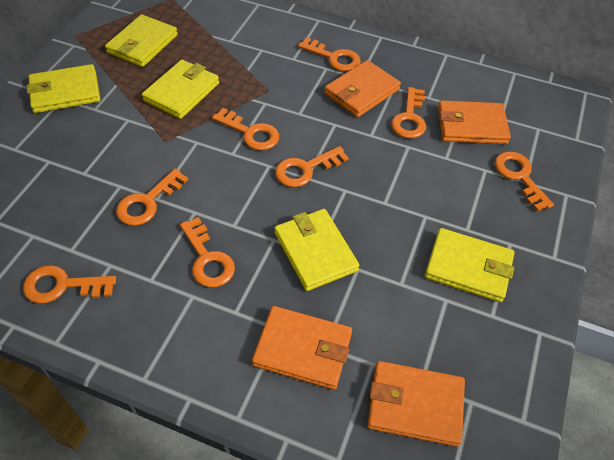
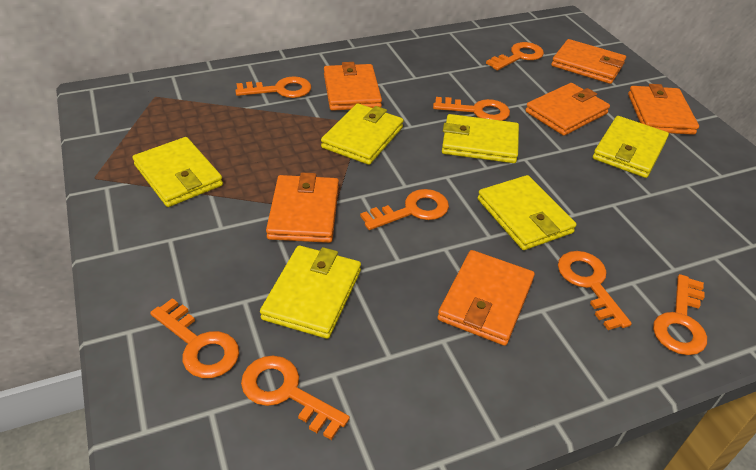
orange wallet: [252,306,352,390] [324,60,401,117] [367,361,465,447] [438,100,511,144] = 4 -> [266,172,339,243] [324,62,382,111] [437,250,535,346] [525,83,610,136] [551,39,626,84] [628,84,699,135] = 6
yellow wallet: [26,64,100,113] [105,14,178,67] [142,60,219,119] [274,209,359,291] [425,228,515,302] = 5 -> [132,137,223,207] [260,245,361,339] [321,103,404,165] [442,114,519,163] [478,175,576,250] [593,116,669,178] = 6

